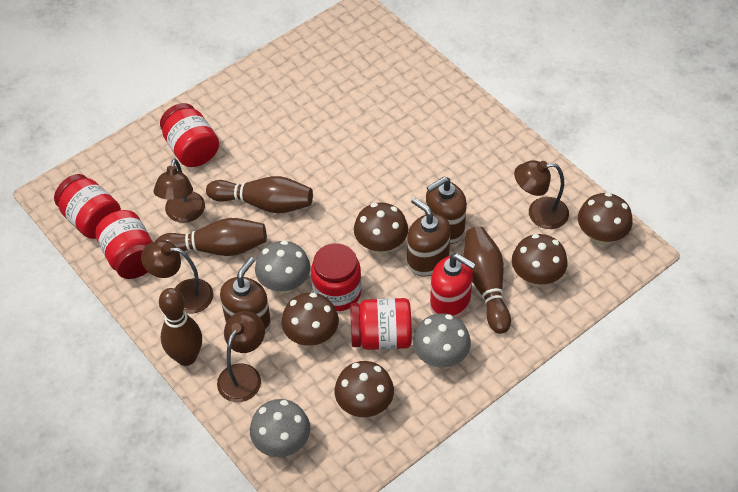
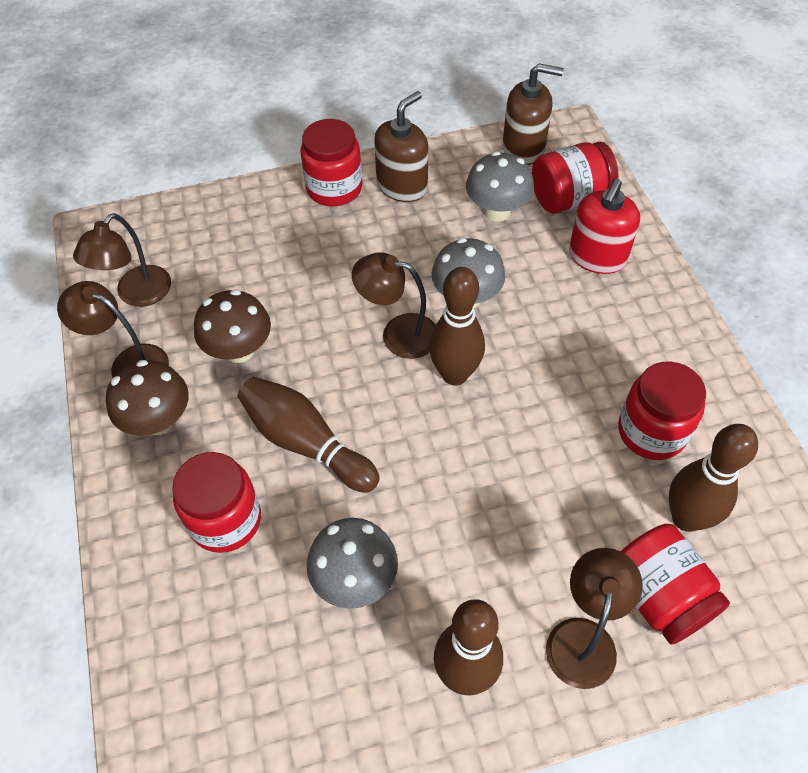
brown mushroom: [281,293,339,346] [335,361,394,417] [354,202,408,254] [512,234,568,287] [578,192,633,245] = 5 -> [106,360,189,436] [194,289,271,363] = 2
brown soap dispenser: [220,257,271,333] [407,197,451,277] [425,177,467,244] = 3 -> [374,91,428,202] [502,63,564,165] = 2

